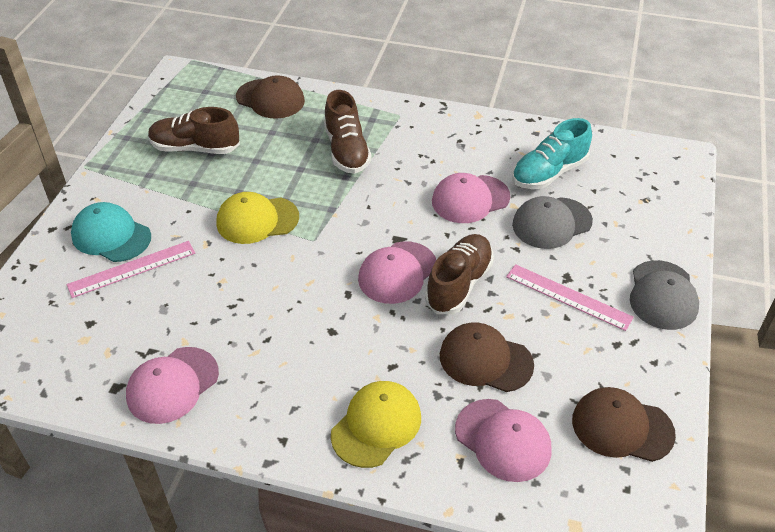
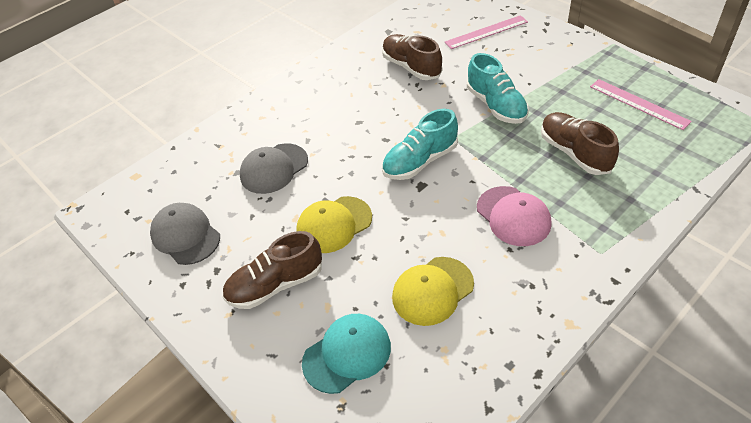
brown cap: [236,75,305,119] [440,323,534,392] [572,387,676,462] = 3 -> none = 0
pink cap: [126,347,219,424] [358,241,436,304] [432,173,511,223] [455,399,552,482] = 4 -> [477,186,552,246] = 1
turquoise shoe: [512,118,592,189] = 1 -> [382,109,458,180] [467,53,529,124] = 2

